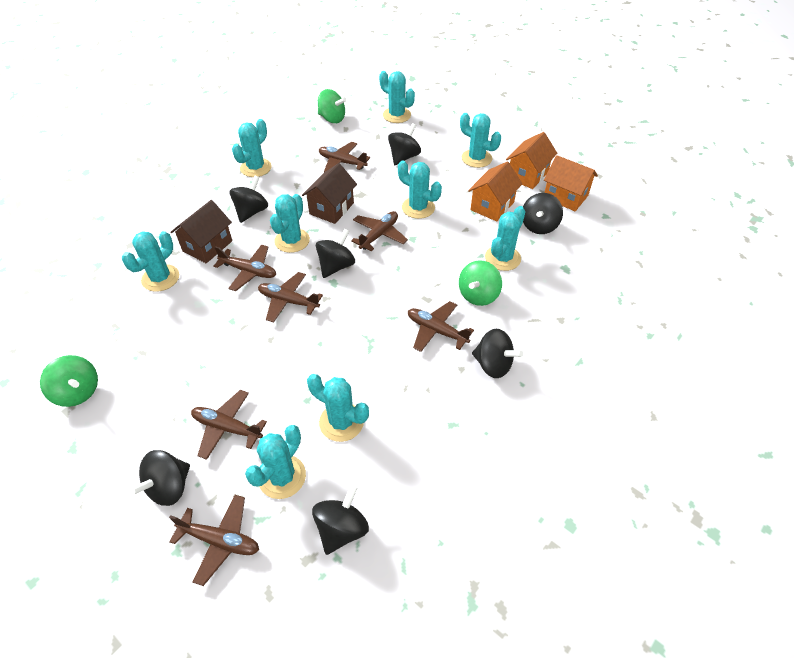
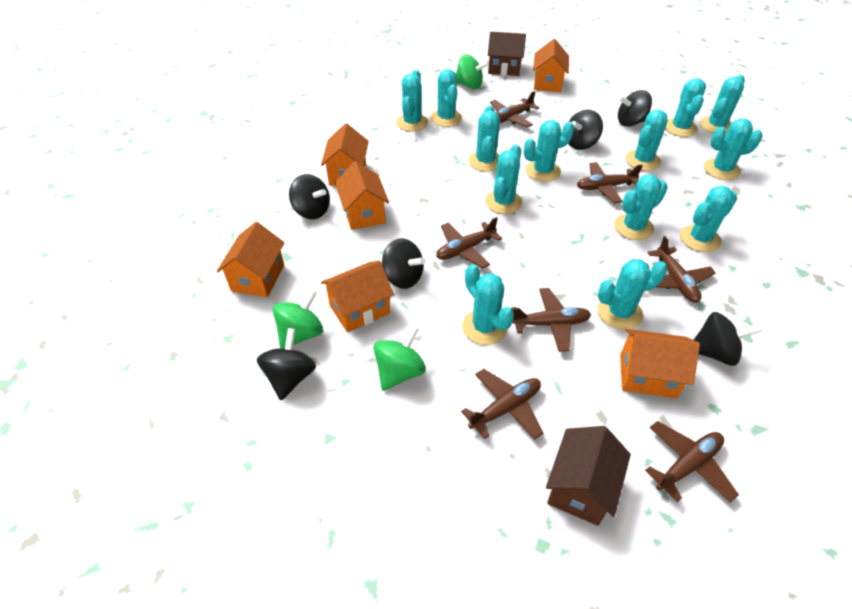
black spinning top: [130,450,190,506] [230,176,268,223] [312,484,369,555] [316,229,355,278] [388,123,421,165] [472,329,523,378] [523,193,563,234] = 7 -> [257,328,316,400] [289,174,330,219] [382,238,425,289] [568,110,603,150] [618,90,652,127] [694,312,762,366] = 6
orange house: [468,162,522,222] [506,132,557,189] [544,155,598,211] = 3 -> [217,222,285,297] [321,123,369,186] [321,260,394,333] [335,161,389,230] [533,39,569,92] [620,329,700,398] = 6
turquoise cactus: [122,231,179,292] [232,119,272,177] [245,425,306,499] [270,194,310,253] [307,374,369,442] [379,71,415,123] [398,160,442,219] [460,113,501,168] [485,206,526,271] = 9 -> [396,70,428,131] [431,69,462,127] [462,264,514,345] [468,105,500,171] [485,144,522,214] [524,120,574,182] [598,259,668,330] [614,174,668,240] [626,110,668,171] [665,78,706,137] [680,186,737,252] [700,75,745,133] [704,118,762,180] = 13

